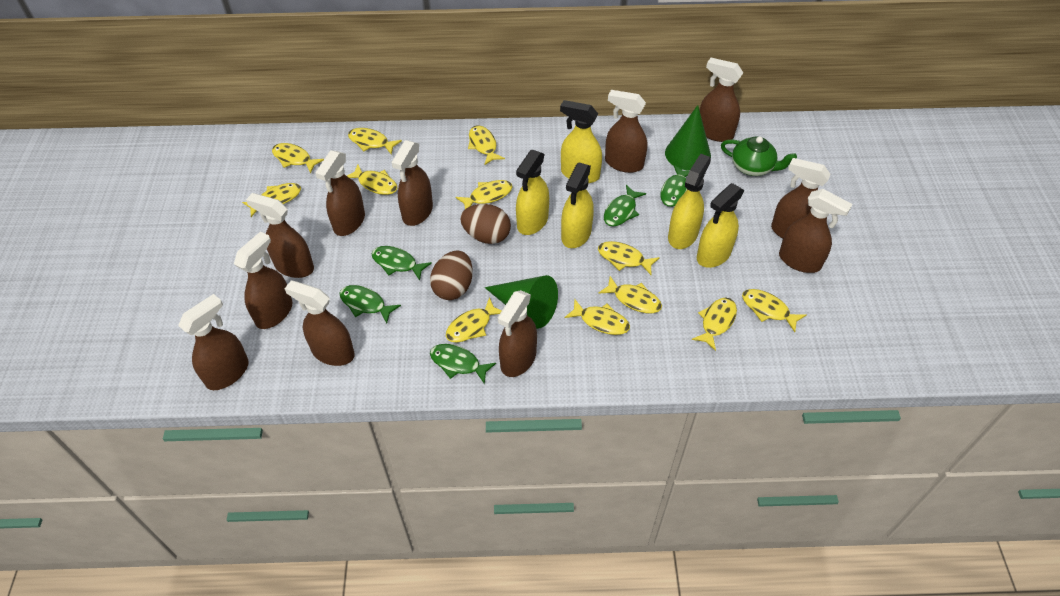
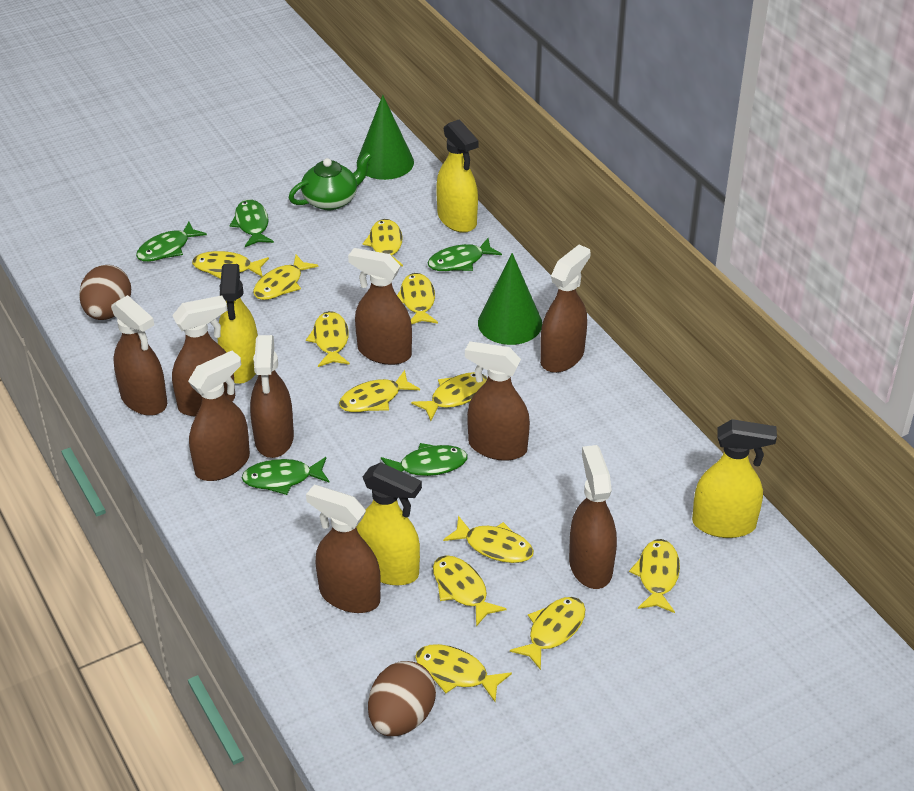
brown spray bottle: [178,294,249,390] [234,231,293,329] [246,193,314,278] [284,280,355,366] [315,150,365,236] [391,140,433,226] [498,290,537,377] [605,90,647,173] [699,58,743,142] [771,158,831,239] [779,189,853,273] = 11 -> [111,295,167,416] [172,295,235,417] [188,351,250,481] [250,335,294,458] [306,485,381,613] [348,248,412,365] [465,341,530,461] [540,245,591,373] [569,445,617,589] = 9
yellow spray bottle: [516,150,549,235] [560,100,602,183] [561,162,594,248] [668,154,711,249] [697,183,744,268] = 5 -> [218,264,258,384] [356,462,422,586] [436,119,479,233] [692,419,777,538] = 4

